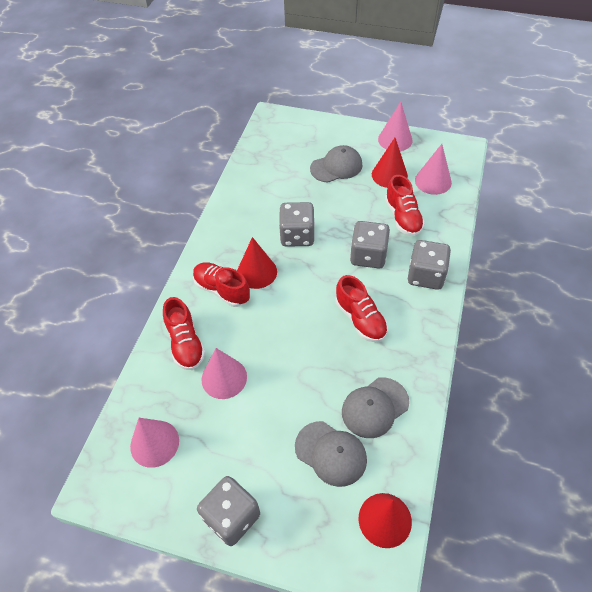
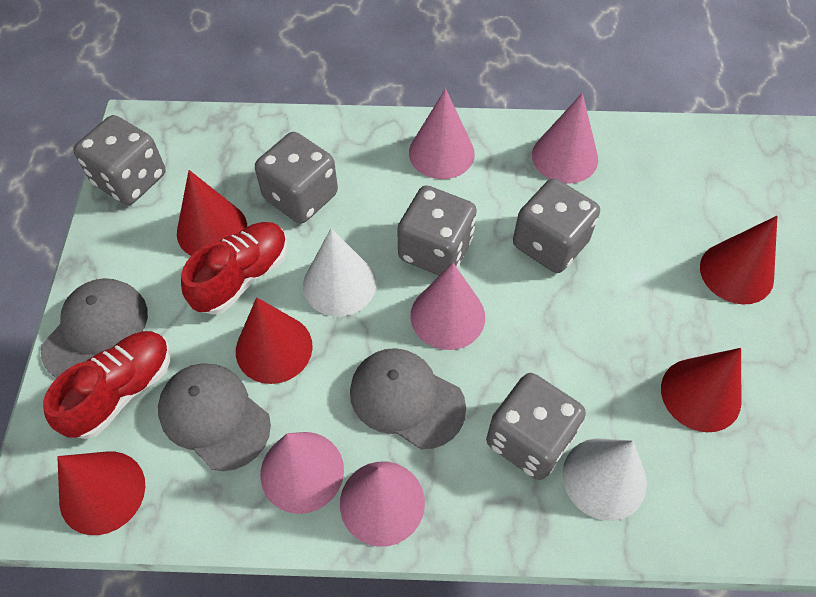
grey dice: [197,476,260,546] [279,202,315,247] [350,221,390,268] [408,240,451,290] = 4 -> [73,115,166,205] [255,132,338,224] [397,186,477,276] [486,373,586,480] [513,178,600,273] = 5
pink cone: [130,418,179,468] [201,348,247,399] [378,102,413,151] [415,144,452,195] = 4 -> [261,432,344,514] [340,462,425,547] [409,89,475,179] [410,263,485,350] [532,93,598,184] = 5
red cone: [237,237,277,289] [359,493,412,548] [372,138,408,188] = 3 -> [57,452,145,535] [177,170,247,256] [236,297,313,384] [661,348,742,432] [700,216,777,304] = 5
red shoe: [163,297,206,370] [193,262,250,307] [336,275,388,342] [385,175,425,236] = 4 -> [43,331,171,439] [181,222,287,315] = 2
white cone: none = 0 -> [303,228,376,317] [562,438,647,521] = 2

